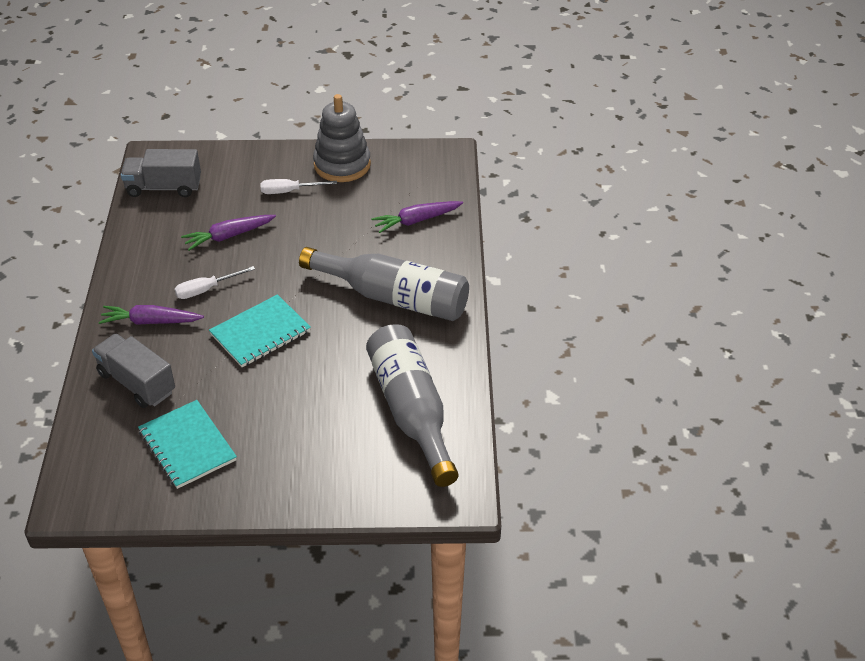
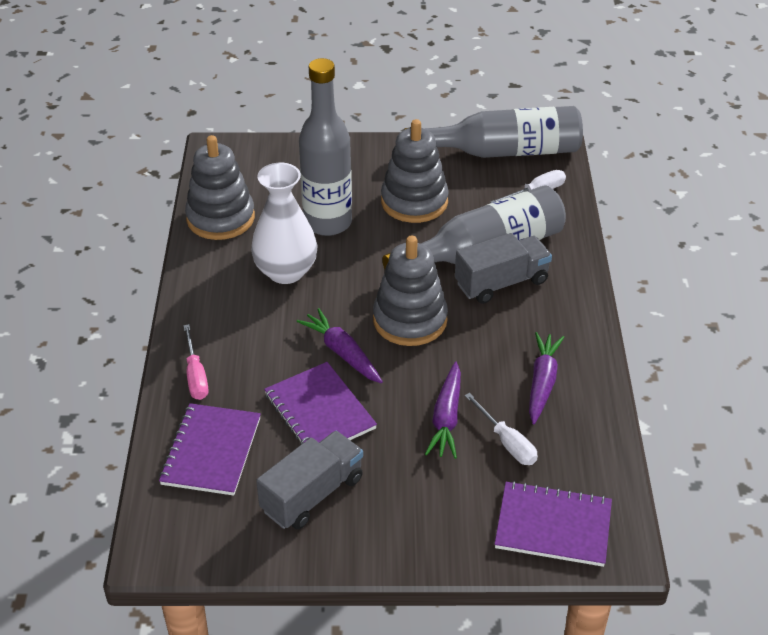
grey bottle: [299,247,469,321] [366,324,458,487] = 2 -> [299,58,352,236] [382,185,566,269] [404,106,583,158] = 3
grey stacking toy: [313,94,371,182] = 1 -> [185,135,255,240] [373,236,448,346] [381,119,449,223] = 3
pink screwdriver: none = 0 -> [183,324,209,400] = 1
purple notebook: none = 0 -> [159,403,261,496] [264,362,377,445] [495,481,612,567] = 3
turquoise notebook: [138,400,237,489] [209,294,311,367] = 2 -> none = 0
white vase: none = 0 -> [251,163,317,284] = 1

